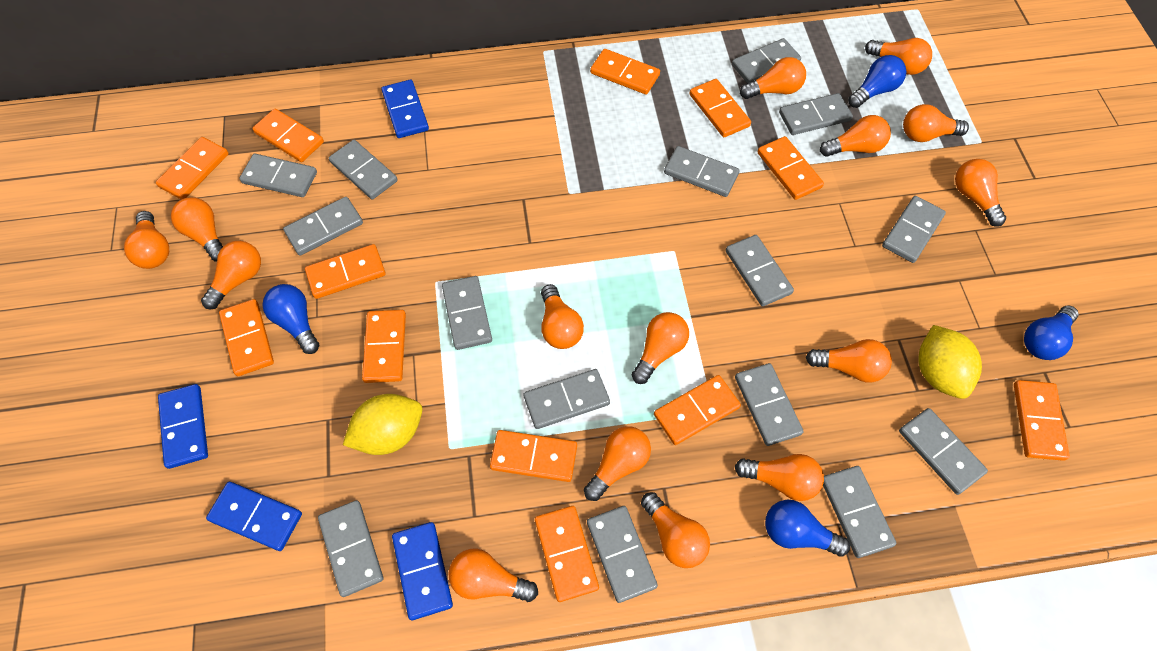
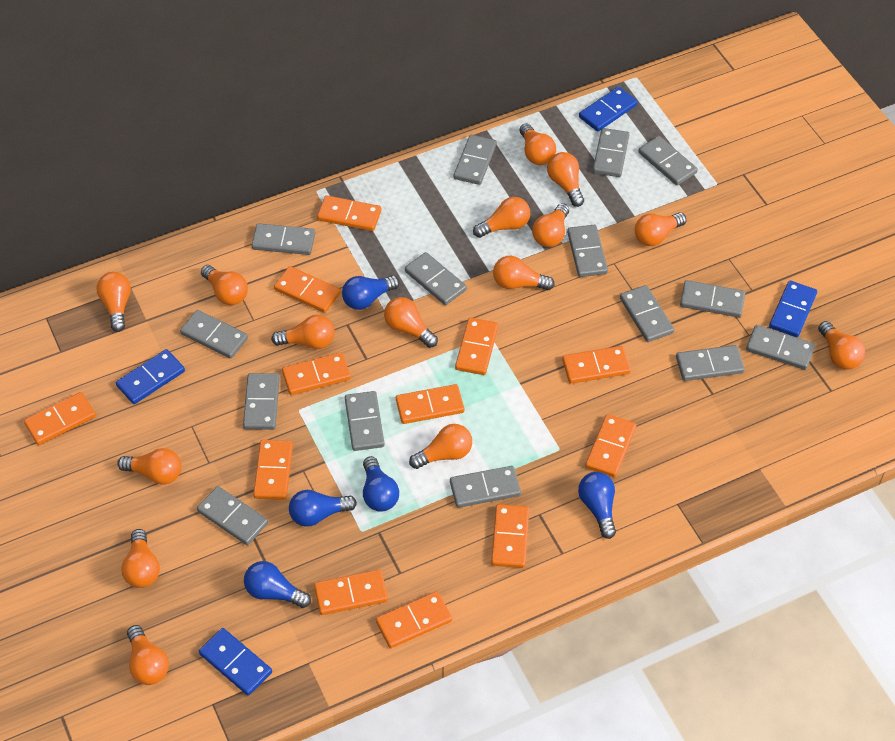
blue light bulb: [262,284,319,354] [765,500,850,557] [848,55,906,108] [1024,305,1078,360] = 4 -> [244,561,311,608] [289,490,357,527] [342,275,400,310] [363,456,399,512] [578,472,616,539] = 5
yellow lemon: [343,394,422,455] [919,325,982,399] = 2 -> none = 0

